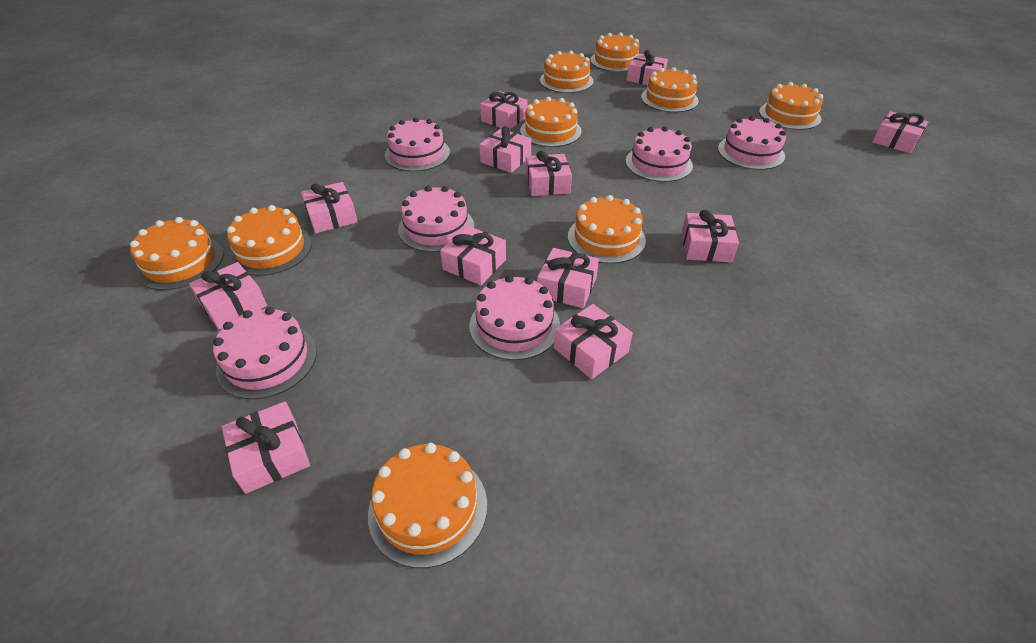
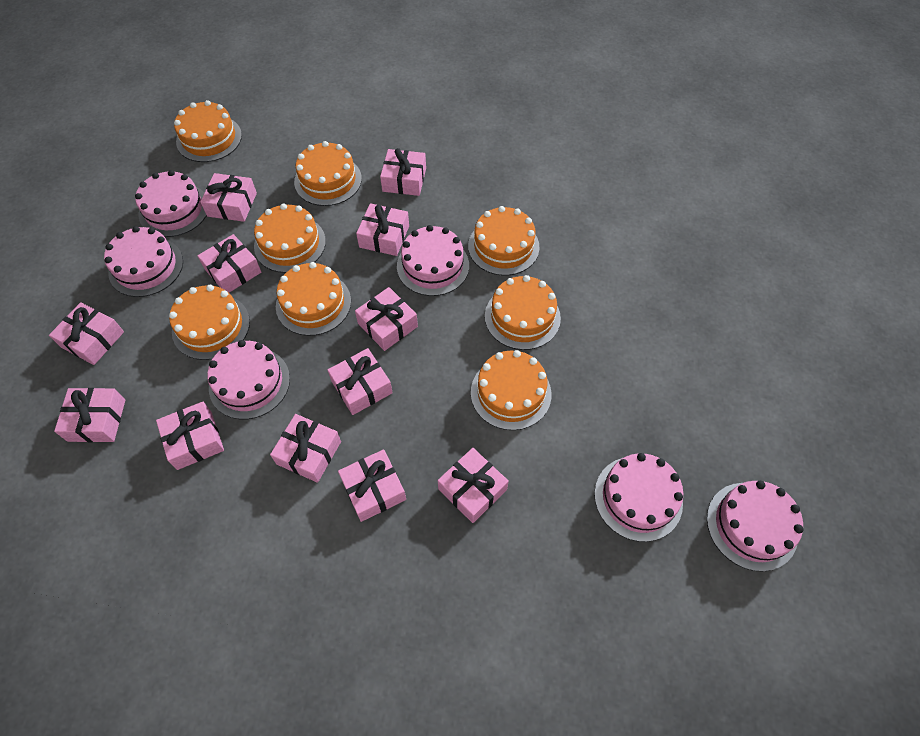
orange cake: [130,217,224,290] [227,205,312,276] [368,443,487,568] [520,97,582,147] [540,51,593,93] [568,195,646,264] [590,32,640,72] [641,67,699,112] [759,82,823,130] = 9 -> [169,285,250,360] [174,100,242,162] [254,204,326,273] [276,262,351,336] [294,141,362,206] [468,206,540,275] [471,350,551,430] [485,275,561,350] = 8

